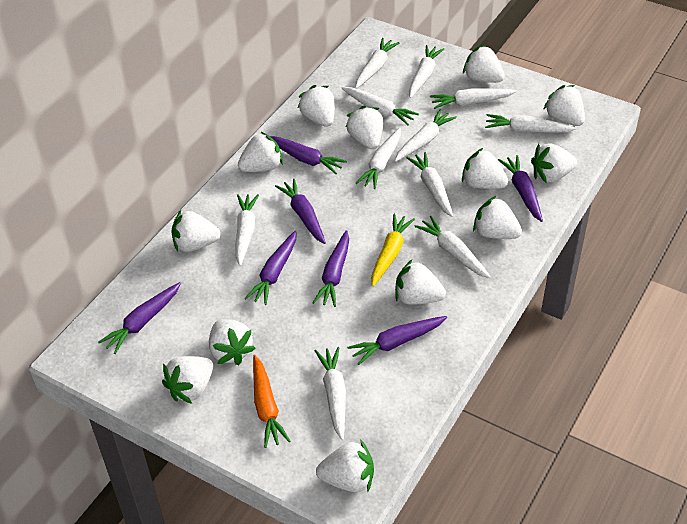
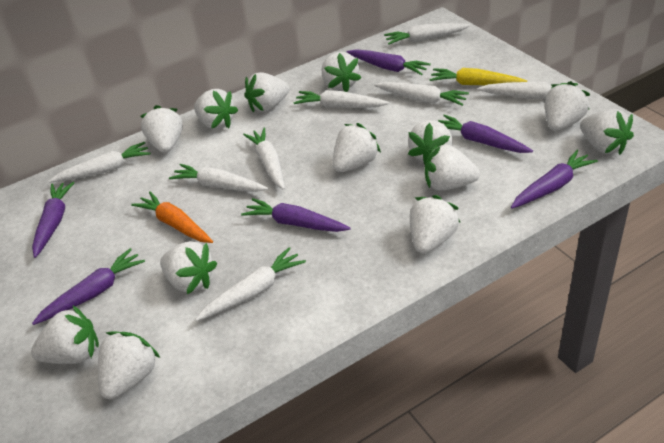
purple carrot: [98,282,181,354] [244,231,297,305] [270,136,347,174] [275,179,326,244] [312,230,349,307] [347,316,447,365] [498,155,543,222] = 7 -> [32,182,75,258] [32,248,145,325] [241,198,351,232] [347,49,431,75] [438,115,533,153] [511,150,598,209] = 6
white carrot: [236,194,259,266] [315,347,346,440] [342,87,419,125] [355,38,400,89] [356,128,401,189] [395,109,457,162] [406,152,453,217] [409,45,444,98] [414,216,491,278] [430,88,517,109] [485,114,577,133] = 11 -> [49,142,151,183] [169,164,268,192] [195,247,306,321] [243,128,285,190] [293,90,389,108] [374,82,469,106] [384,23,471,45] [477,81,578,99] = 8

